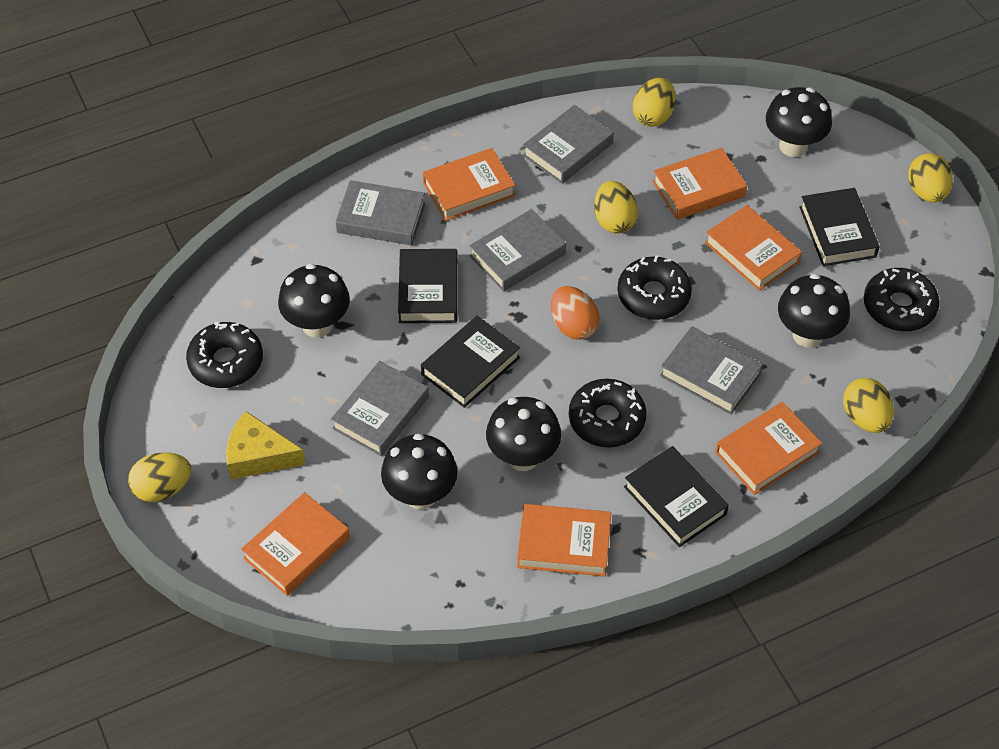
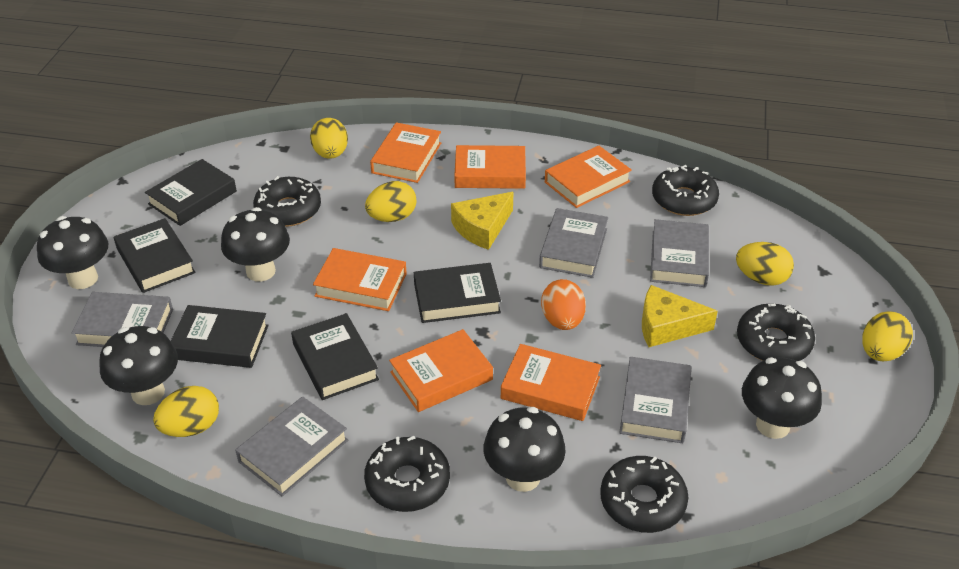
black book: [398,249,458,323] [421,316,520,408] [624,446,729,547] [799,188,880,266] = 4 -> [114,218,196,293] [145,159,237,226] [171,305,269,368] [291,313,379,400] [414,263,501,323] = 5
black donut: [186,322,263,388] [569,379,647,448] [617,255,692,320] [864,268,939,331] = 4 -> [253,176,321,227] [364,436,450,512] [600,456,688,533] [652,165,719,216] [737,304,815,361] = 5
yellow cheese: [226,411,306,480] = 1 -> [451,192,513,250] [642,285,718,347] = 2

